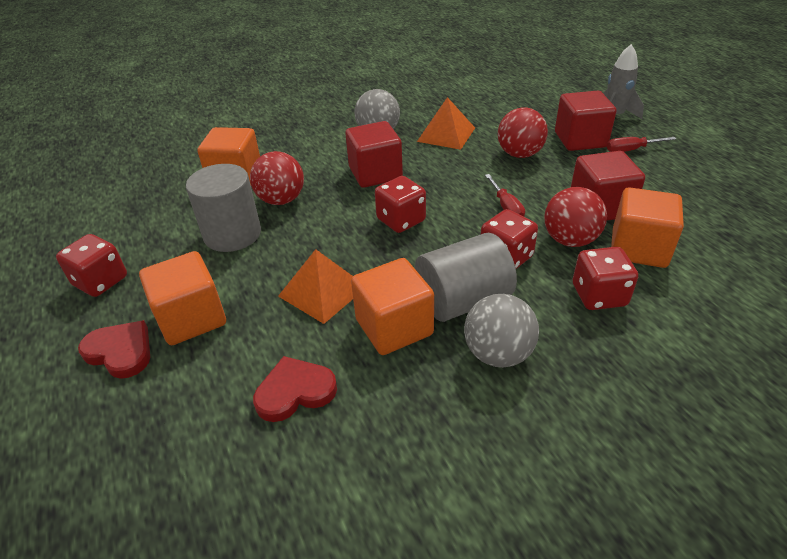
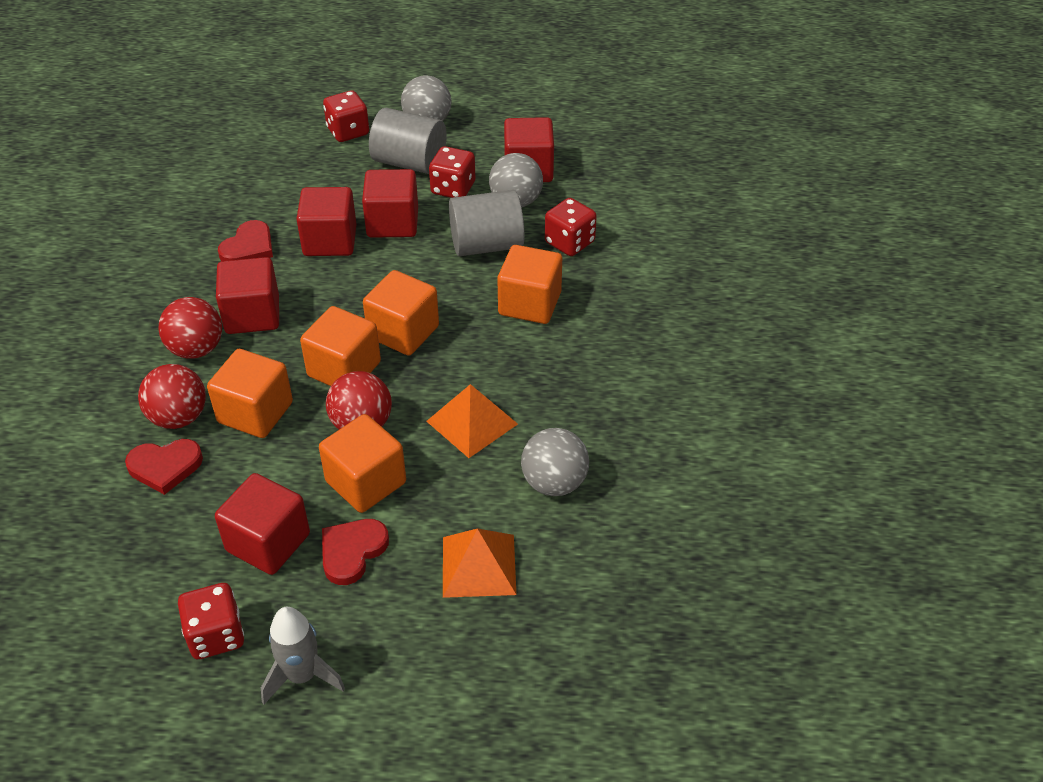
grey ball: [355,89,400,129] [464,294,539,368] = 2 -> [401,75,451,121] [489,153,543,207] [521,428,589,496] = 3
orange cube: [139,251,226,345] [197,127,260,185] [351,258,434,355] [611,187,684,268] = 4 -> [207,349,293,438] [300,306,381,386] [319,414,406,513] [363,270,439,356] [497,245,562,324] = 5
red cube: [345,121,403,188] [555,91,617,151] [571,151,645,221] = 3 -> [215,473,310,575] [216,257,279,334] [296,187,356,256] [362,169,418,238] [504,117,554,182] = 5
red heart: [78,320,150,379] [253,356,337,422] = 2 -> [125,439,203,495] [218,220,273,261] [322,519,389,585] = 3
red screwdriver: [485,174,525,217] [607,137,676,152] = 2 -> none = 0

